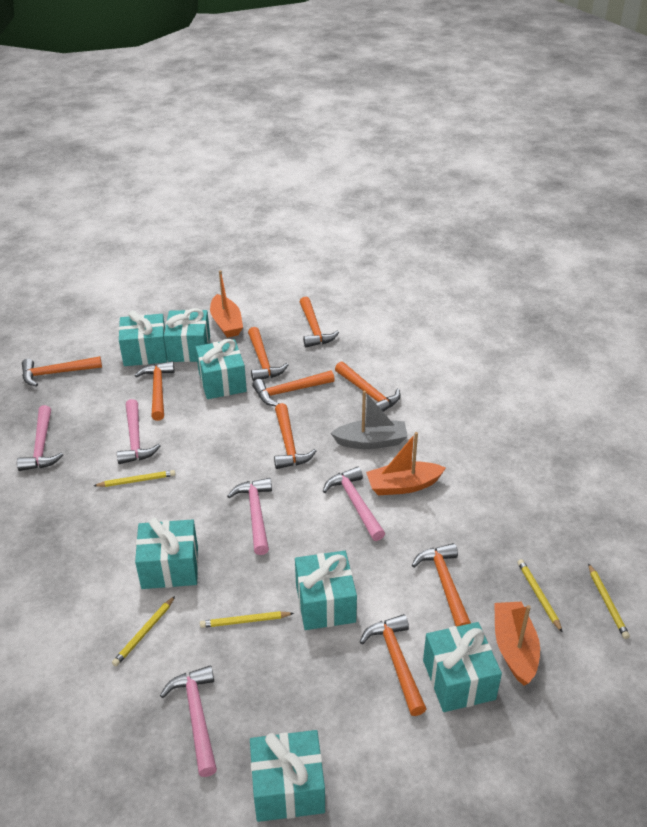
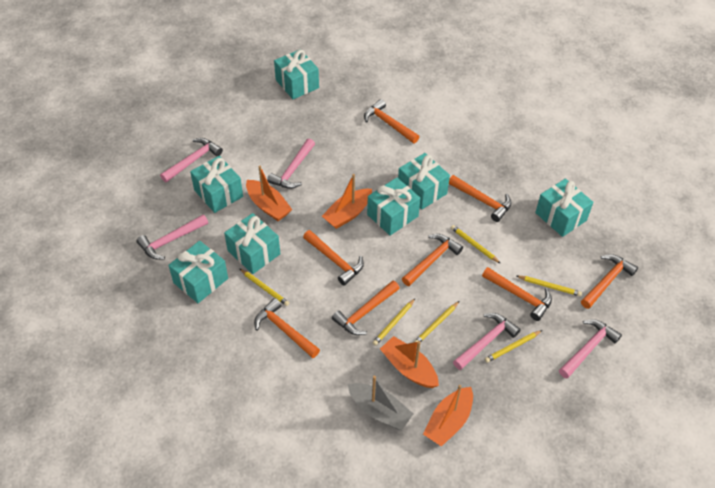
orange boat: [210,270,243,338] [366,432,446,495] [494,602,540,685] = 3 -> [246,166,292,221] [322,174,372,229] [380,336,439,388] [423,385,473,447] = 4
orange hammer: [22,356,102,387] [135,361,175,421] [248,327,289,382] [252,370,335,406] [274,403,316,469] [300,297,339,347] [335,362,401,412] [360,614,426,716] [412,543,471,627] = 9 -> [254,298,320,358] [303,230,364,285] [332,280,400,335] [364,99,419,143] [402,234,463,286] [449,175,511,222] [482,267,552,321] [581,254,638,309] = 8
yellow pencil: [94,470,175,487] [112,596,175,666] [200,611,294,628] [518,559,563,633] [588,563,630,639] = 5 -> [240,269,289,306] [373,299,415,346] [414,301,459,343] [451,225,501,264] [485,330,542,363] [517,276,582,296] = 6

